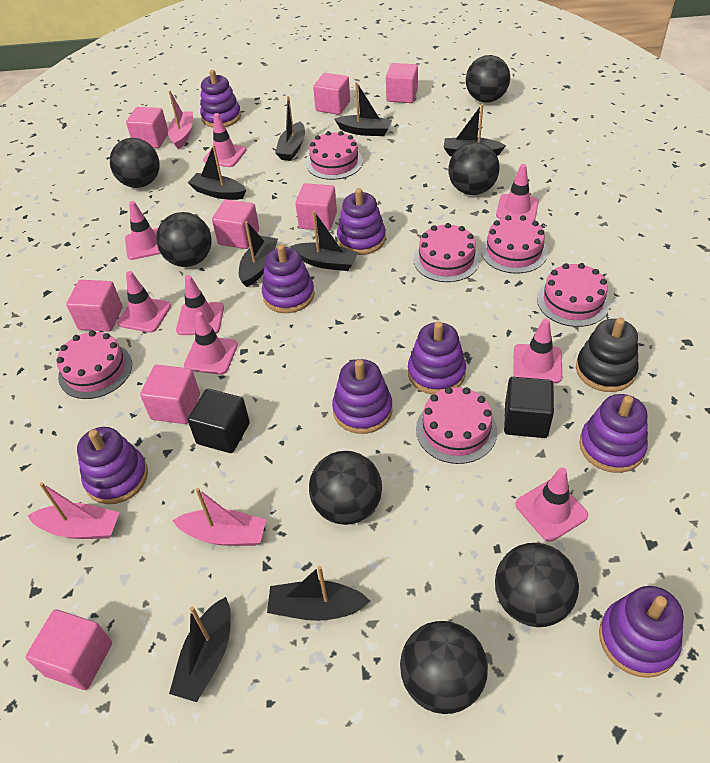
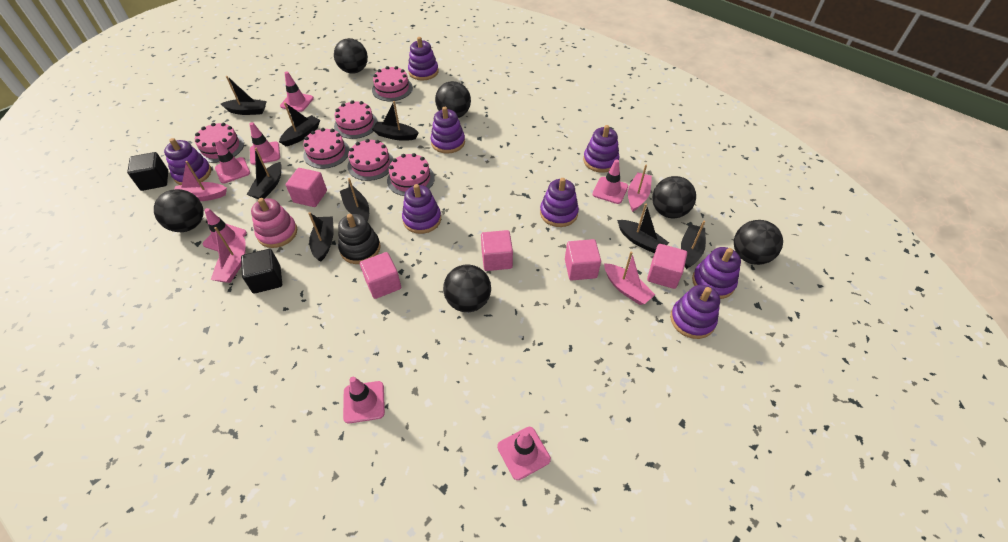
black ball: [110,138,160,188] [156,212,212,267] [309,451,382,525] [400,621,488,714] [448,143,500,195] [466,55,510,103] [495,543,579,627] = 7 -> [154,189,203,232] [334,38,368,74] [435,81,471,118] [443,264,491,312] [652,176,696,218] [734,220,783,265] = 6
pink boat: [28,482,120,539] [168,91,193,149] [172,488,266,546] = 3 -> [174,161,227,201] [211,227,246,283] [604,252,655,305] [628,165,652,212] = 4
pink cube: [26,609,112,690] [66,280,123,331] [126,107,168,148] [140,365,200,424] [212,199,259,249] [296,183,337,231] [313,73,350,115] [386,63,418,103] = 8 -> [286,168,327,207] [360,252,401,299] [481,230,513,271] [565,239,601,280] [647,244,687,289] = 5
pink stacking toy: none = 0 -> [251,198,297,248] = 1
pink traffic cone: [117,271,171,333] [125,201,161,260] [176,275,224,335] [184,312,238,375] [203,113,246,167] [496,164,539,221] [513,319,562,383] [515,467,588,542] = 8 -> [203,208,247,251] [215,139,250,184] [250,122,280,165] [280,71,314,112] [343,377,385,424] [497,427,551,480] [592,159,628,204] = 7

